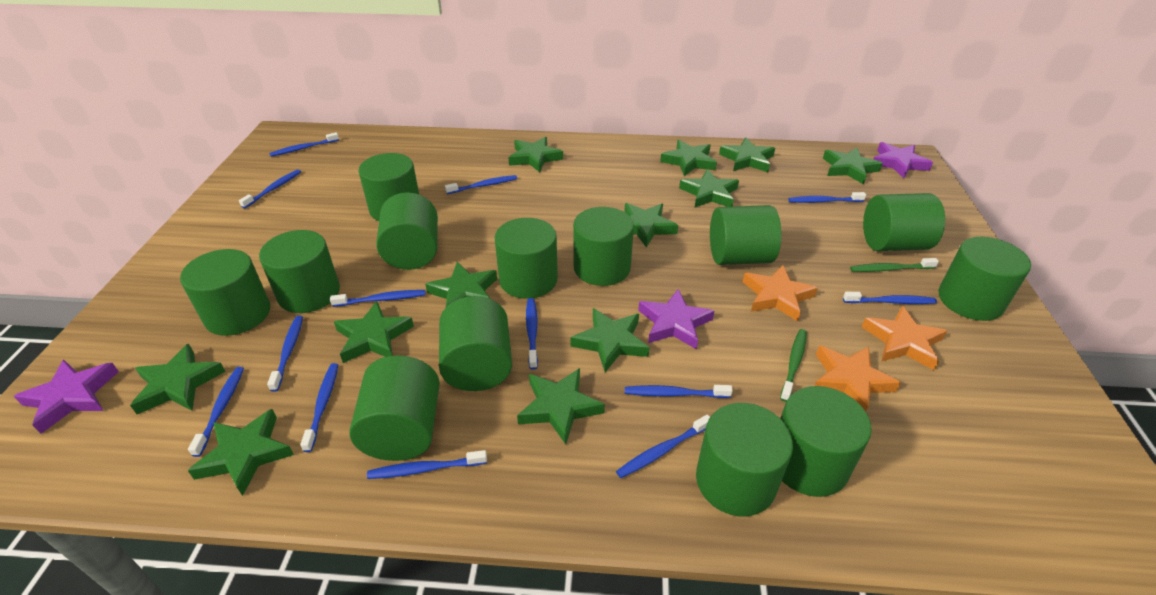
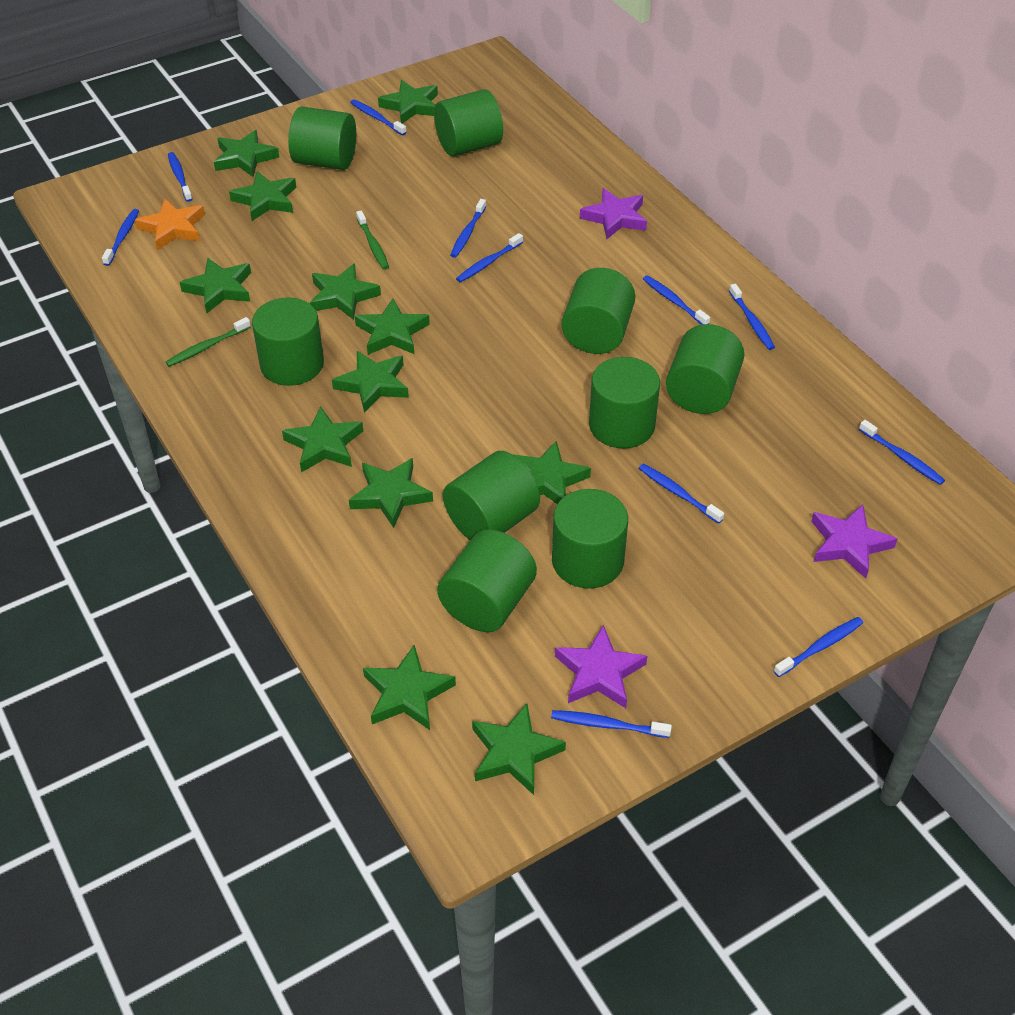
blue toothbrush: [188,367,244,457] [239,170,301,208] [267,316,303,392] [269,132,339,156] [300,363,338,452] [330,290,425,307] [367,450,487,479] [445,175,517,194] [526,298,538,370] [616,414,710,478] [625,385,733,398] [788,192,866,203] [843,292,937,304] = 13 -> [102,209,139,266] [168,152,192,202] [350,99,407,135] [450,199,486,258] [456,233,523,282] [551,710,672,738] [639,464,724,524] [643,275,710,325] [729,284,775,350] [774,617,863,677] [859,420,945,485] = 11
green cylinder: [180,249,270,336] [259,230,340,313] [350,355,440,461] [359,153,419,221] [376,192,438,270] [439,296,512,391] [495,218,558,299] [573,207,634,286] [696,403,793,516] [710,205,781,265] [780,386,872,497] [863,193,945,251] [939,237,1031,321] = 13 -> [252,297,324,386] [288,107,356,170] [434,89,503,156] [437,529,537,632] [443,451,540,540] [552,489,628,589] [562,268,635,354] [589,357,660,448] [666,324,744,414] = 9
orange star: [743,265,818,322] [814,346,901,411] [862,306,947,370] = 3 -> [135,199,205,250] = 1

